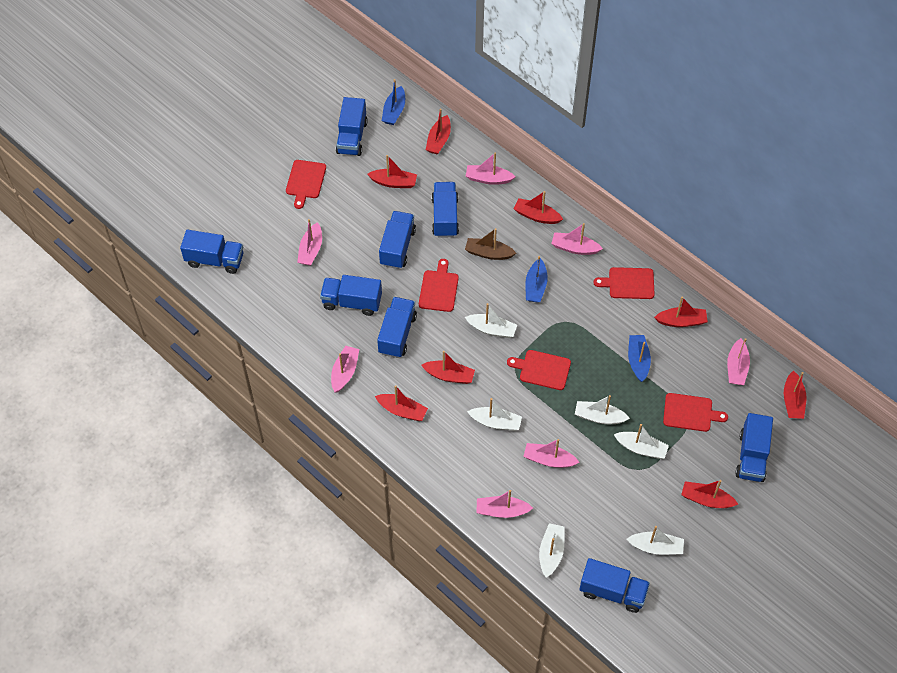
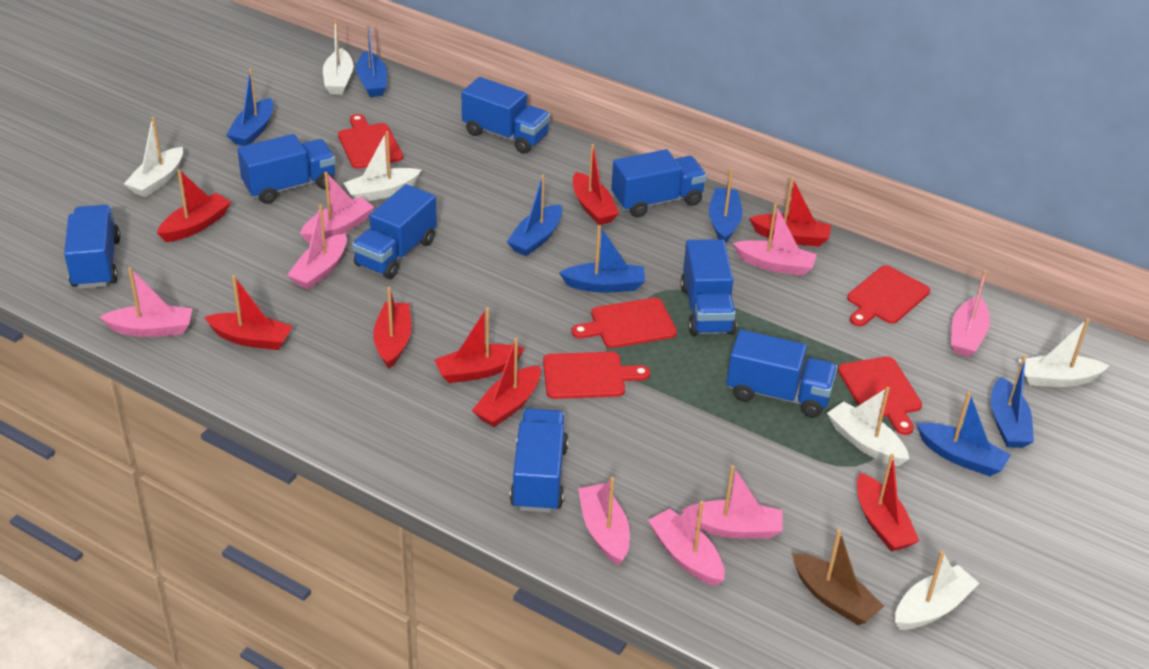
blue boat: [382,79,405,125] [525,256,548,303] [628,335,651,382] = 3 -> [226,69,273,146] [356,22,387,97] [507,175,562,256] [559,225,645,293] [709,169,743,243] [917,392,1011,476] [991,356,1034,448] = 7
pink boat: [297,219,322,266] [331,345,359,393] [466,152,515,185] [476,490,533,518] [523,439,580,468] [551,223,603,255] [727,338,750,385] = 7 -> [100,267,193,337] [287,205,347,289] [300,172,374,243] [578,477,630,565] [648,501,725,586] [681,465,783,539] [733,204,817,276] [951,270,990,357] = 8

